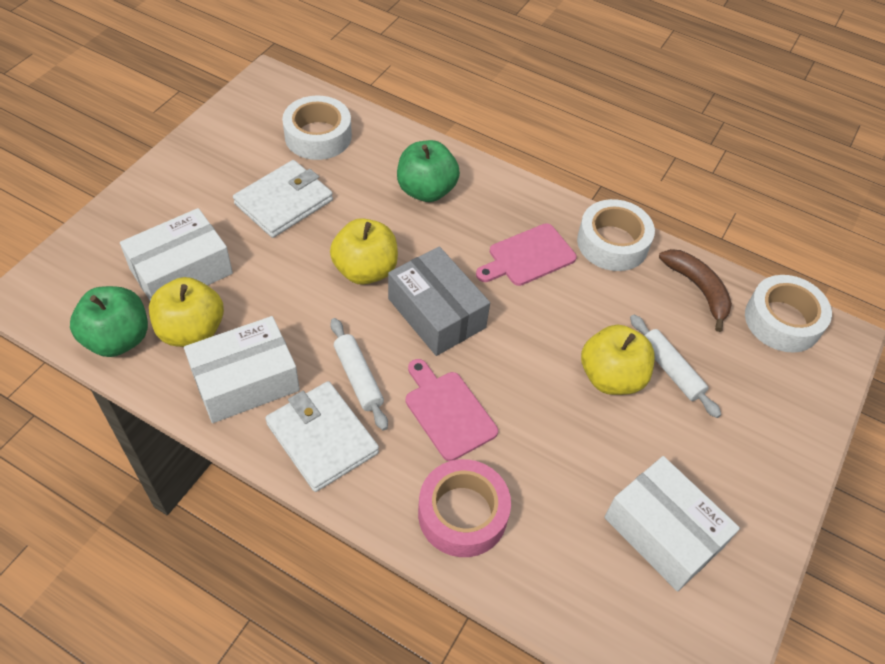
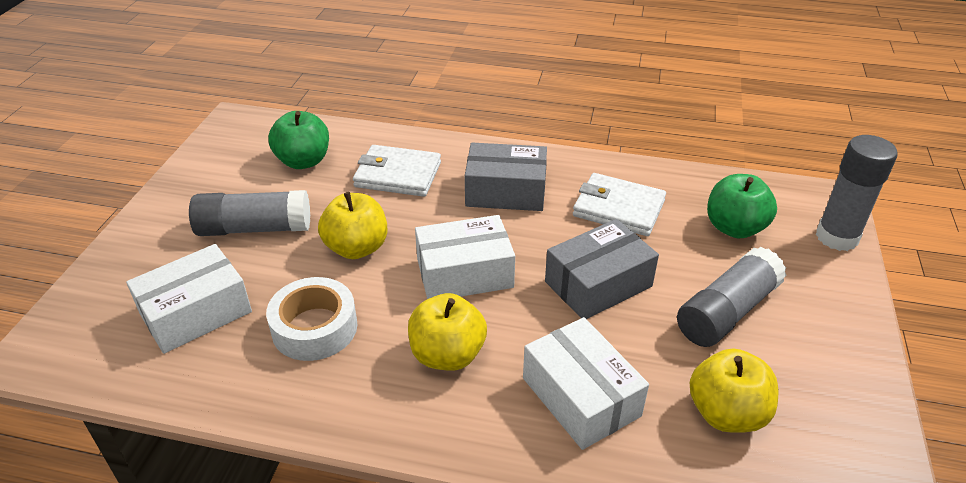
brown banana: [659,249,732,332] = 1 -> none = 0
grey box: [388,246,490,356] = 1 -> [465,142,547,211] [545,219,659,319] = 2
grey glue stick: none = 0 -> [189,190,310,236] [677,247,787,347] [816,135,898,251] = 3
pink cutting board: [405,359,498,461] [476,223,577,286] = 2 -> none = 0
pink tape: [418,459,511,557] = 1 -> none = 0
white rolling pin: [330,318,388,431] [630,315,721,418] = 2 -> none = 0
white tape: [282,95,352,160] [577,199,655,271] [745,275,832,353] = 3 -> [266,277,357,361] = 1

